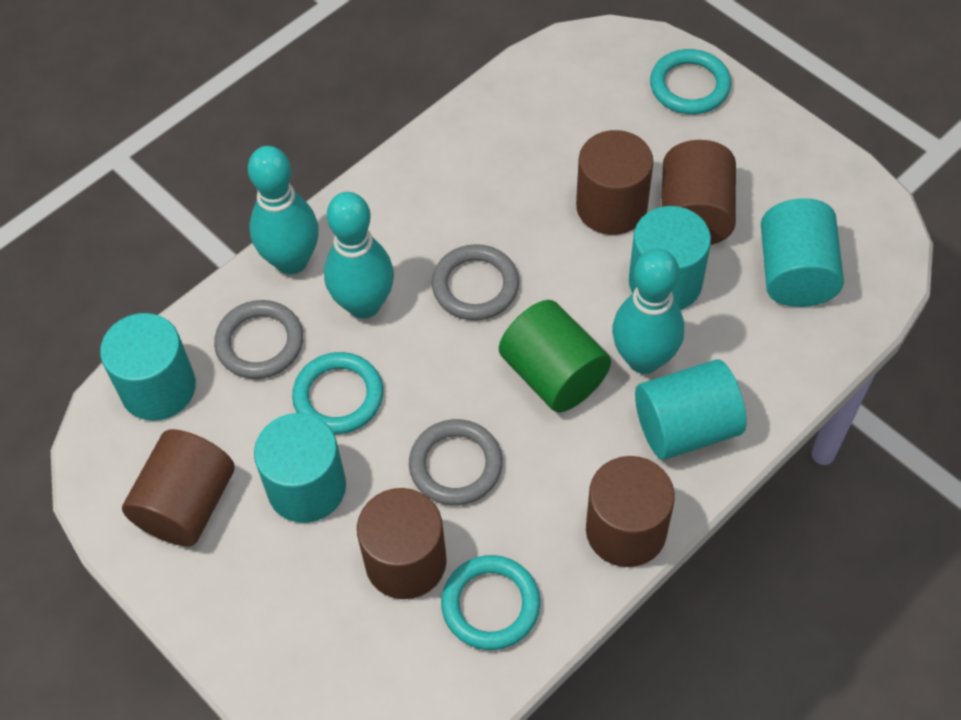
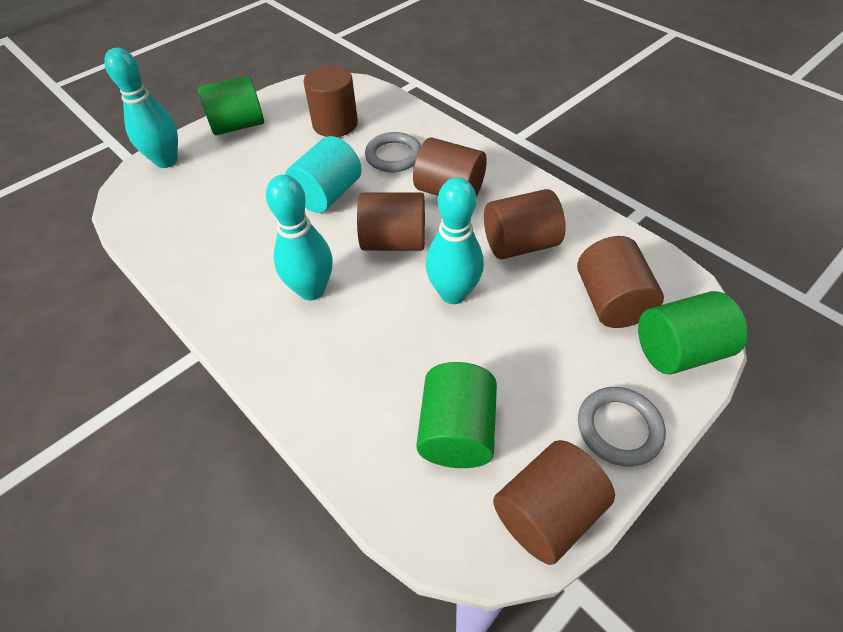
brown cylinder: [122,429,235,546] [357,488,447,599] [576,130,653,235] [586,456,675,567] [661,140,736,245] = 5 -> [304,65,358,137] [357,192,425,251] [413,137,487,197] [484,189,566,260] [493,440,615,565] [577,236,664,328] = 6
green cylinder: [499,300,611,412] = 1 -> [198,76,264,135] [416,362,497,468] [638,291,748,375] = 3
grey ring: [214,300,303,379] [409,419,503,506] [432,244,519,320] = 3 -> [365,132,421,172] [578,387,666,467] = 2
turquoise cylinder: [100,313,196,421] [254,413,346,523] [629,206,711,310] [635,359,747,460] [761,198,844,307] = 5 -> [285,136,362,213] = 1
turquoise ring: [292,352,383,434] [441,555,540,650] [650,49,731,114] = 3 -> none = 0

